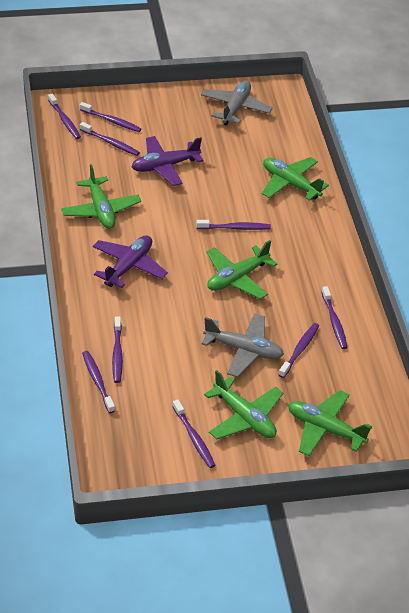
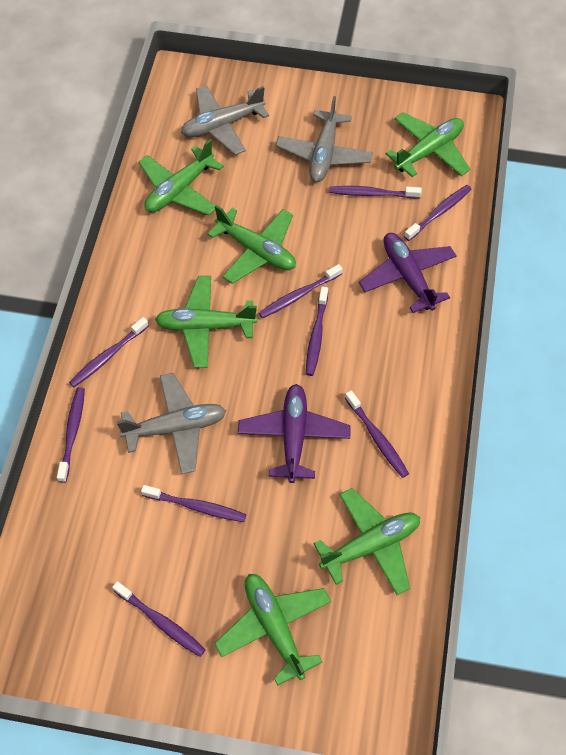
green plane: [61,164,141,229] [204,370,283,439] [206,240,277,299] [262,157,329,201] [288,390,372,456] = 5 -> [138,139,224,215] [155,276,257,368] [207,205,296,284] [214,574,331,685] [313,488,420,595] [385,112,470,177] = 6
grey plane: [201,80,273,126] [202,313,284,377] = 2 -> [117,373,226,474] [181,85,269,155] [276,96,373,182] = 3

